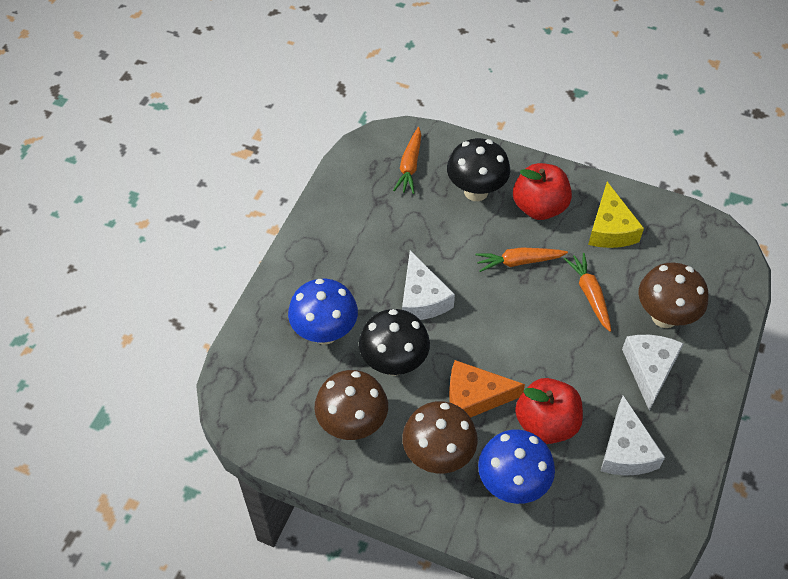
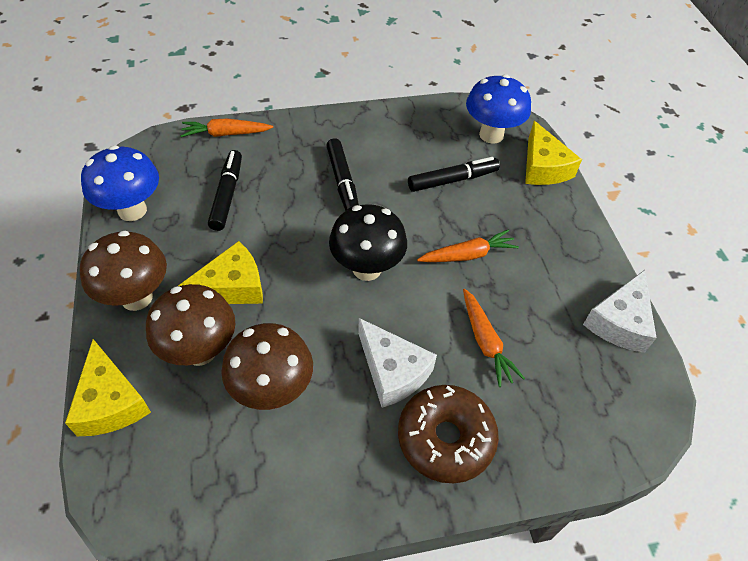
black marker: none = 0 -> [208,150,242,231] [326,138,359,211] [408,157,500,192] = 3
black mushroom: [359,309,430,376] [447,138,510,201] = 2 -> [329,204,407,281] = 1
brown donut: none = 0 -> [398,385,499,483] = 1
orange cheese: [449,360,525,418] = 1 -> none = 0
red apple: [513,163,572,220] [515,378,583,444] = 2 -> none = 0
white cheese: [402,250,455,320] [601,395,665,475] [622,335,684,411] = 3 -> [358,318,437,408] [583,270,657,353] = 2
yellow cheese: [588,182,644,248] = 1 -> [65,339,151,436] [178,241,263,304] [525,121,582,185] = 3

